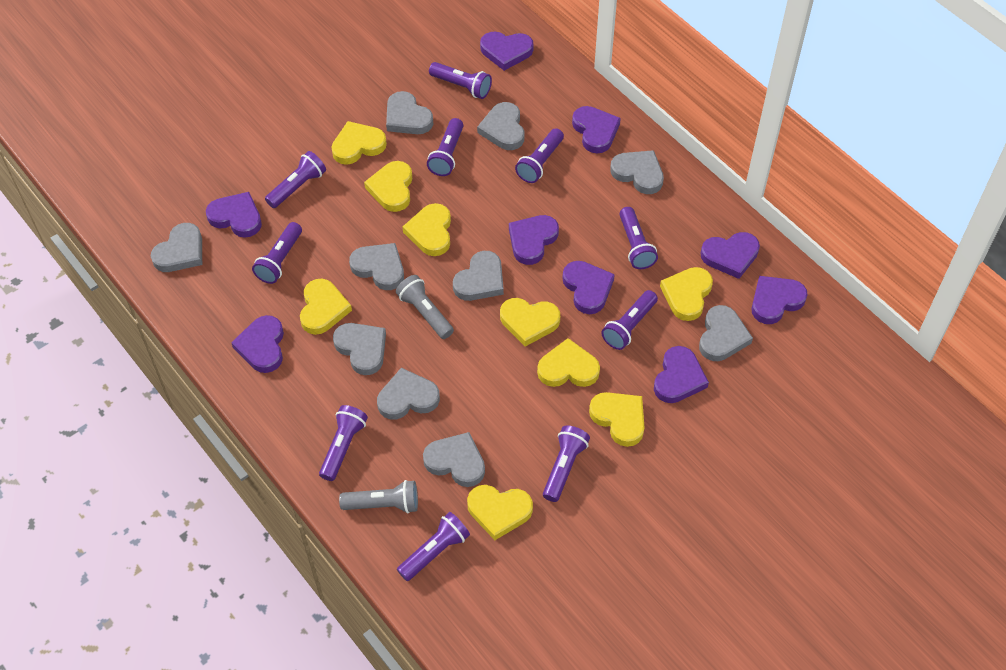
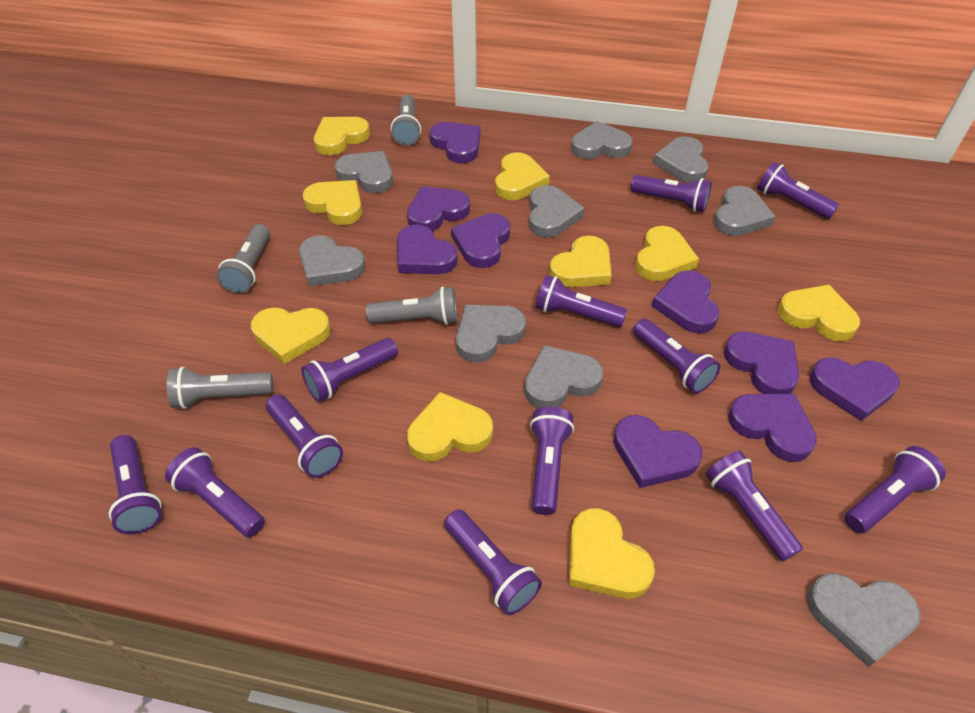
grey flashlight: [339,480,418,513] [396,275,454,339] = 2 -> [167,367,273,409] [216,224,270,293] [366,286,457,325] [391,95,421,146] = 4
grey heart: [151,223,202,272] [333,323,386,375] [349,243,404,290] [377,368,440,420] [386,91,433,134] [423,432,485,487] [453,251,504,301] [477,102,525,150] [610,150,664,194] [699,305,753,361] = 10 -> [299,235,365,287] [335,151,393,193] [456,305,526,362] [524,345,603,408] [529,185,584,238] [571,121,632,159] [653,136,709,183] [714,186,776,236] [807,573,920,667] = 9
purple flashlight: [252,222,302,284] [265,151,326,208] [319,405,368,481] [397,512,470,581] [427,118,463,176] [429,62,492,99] [515,128,564,183] [543,425,590,502] [601,290,658,350] [619,207,658,269] = 10 -> [109,435,162,534] [165,447,265,537] [266,394,343,478] [301,338,398,402] [444,509,542,615] [530,406,574,515] [535,275,627,327] [631,175,712,212] [633,319,720,394] [706,450,803,561] [757,162,839,219] [845,446,946,533] = 12

